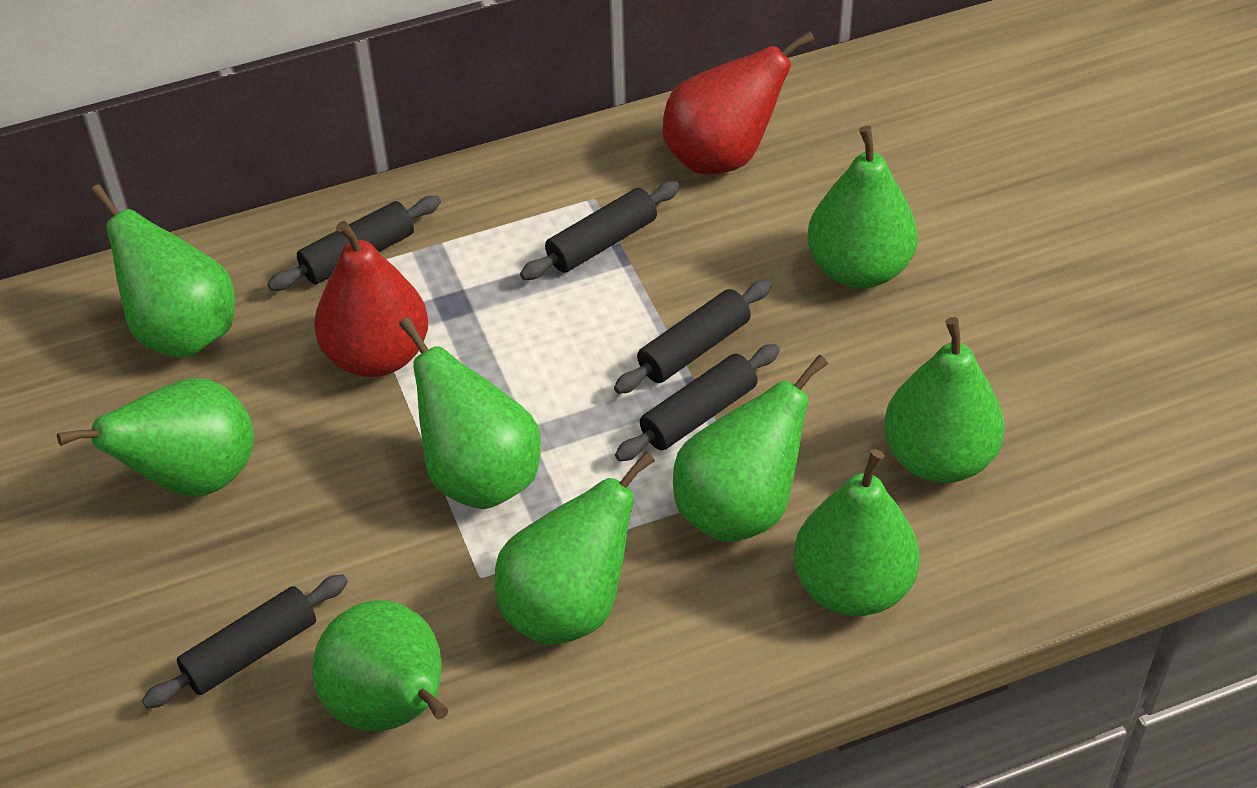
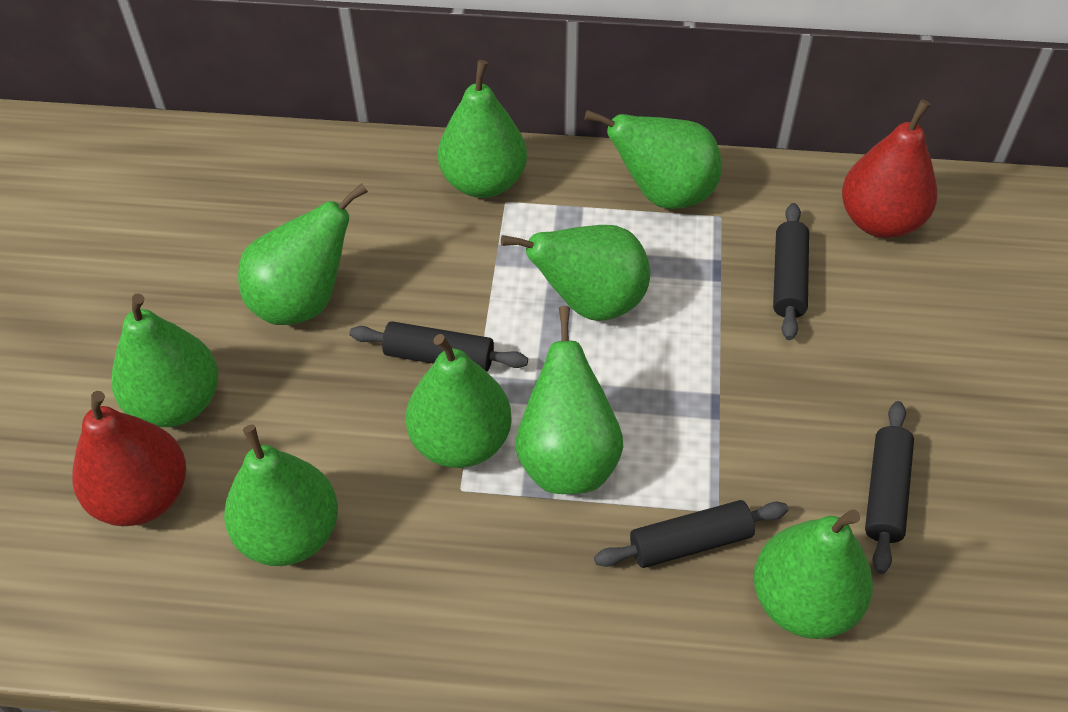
black rolling pin: [142,574,348,709] [267,196,441,291] [520,182,680,280] [614,280,771,394] [615,344,780,461] = 5 -> [349,321,528,372] [594,500,788,568] [773,203,809,340] [865,401,914,574] = 4

